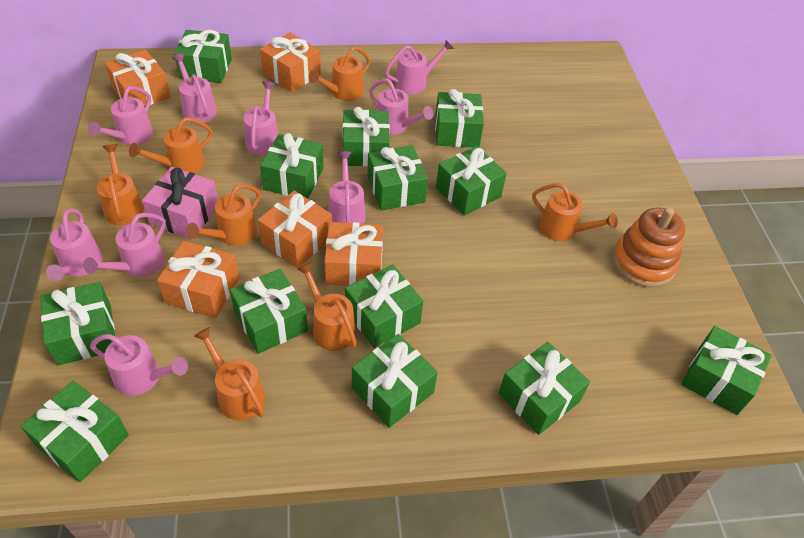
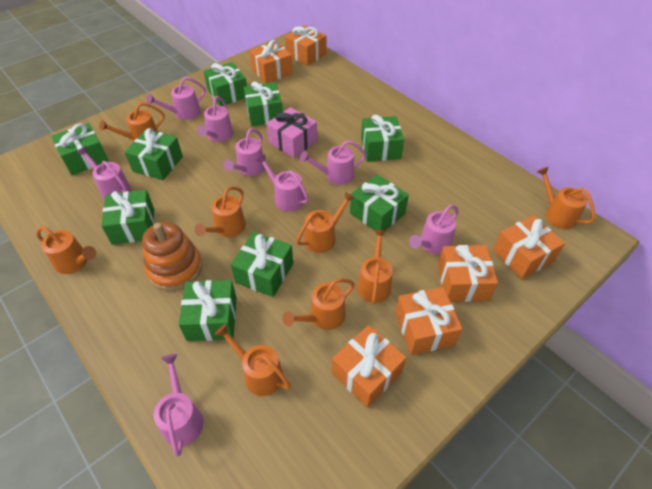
green gift: [21,381,129,482] [41,282,115,365] [174,30,232,83] [230,269,308,354] [260,133,324,199] [343,107,390,167] [345,264,423,348] [352,334,438,428] [367,145,428,211] [435,89,484,147] [436,146,507,216] [498,342,590,435] [681,326,772,415] = 13 -> [51,123,109,175] [101,190,154,245] [125,128,183,180] [179,280,237,341] [204,62,247,106] [231,232,293,297] [244,81,283,126] [350,174,409,230] [361,115,404,162] = 9
orange gift: [105,50,171,107] [157,241,239,318] [258,191,332,268] [260,32,321,92] [324,222,383,286] = 5 -> [250,40,293,83] [285,25,326,66] [332,325,406,408] [395,287,462,355] [438,245,498,302] [493,215,565,279] = 6
orange watering can: [97,144,144,226] [129,117,213,173] [186,184,261,246] [194,327,265,421] [297,262,357,351] [309,46,371,101] [532,183,618,241] = 7 -> [36,226,96,274] [99,102,165,142] [195,186,246,237] [215,324,291,396] [283,278,355,330] [296,192,355,253] [357,229,393,304] [537,167,595,229] = 8
pink watering can: [46,209,102,281] [84,213,166,277] [88,86,153,145] [90,334,188,396] [172,54,217,123] [243,81,278,155] [328,151,366,224] [369,78,434,134] [385,40,454,94] = 9 -> [76,146,131,200] [147,77,206,120] [154,354,204,456] [197,96,233,142] [223,128,265,176] [256,154,309,212] [300,140,366,185] [409,204,458,254] = 8

